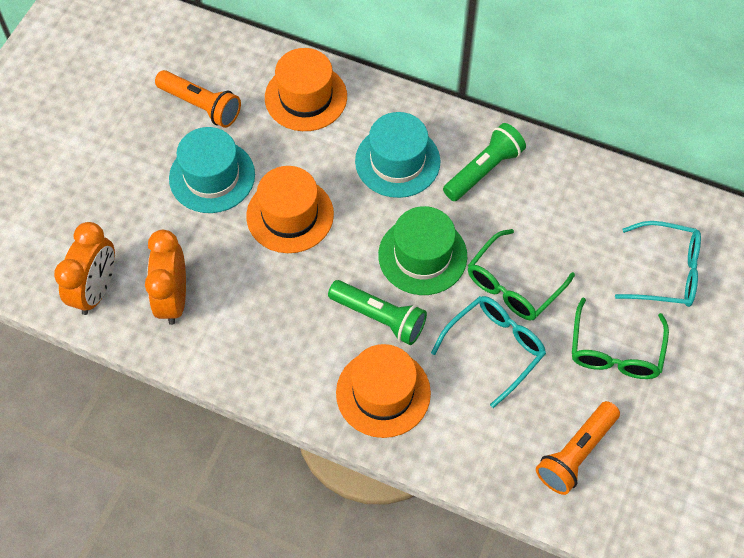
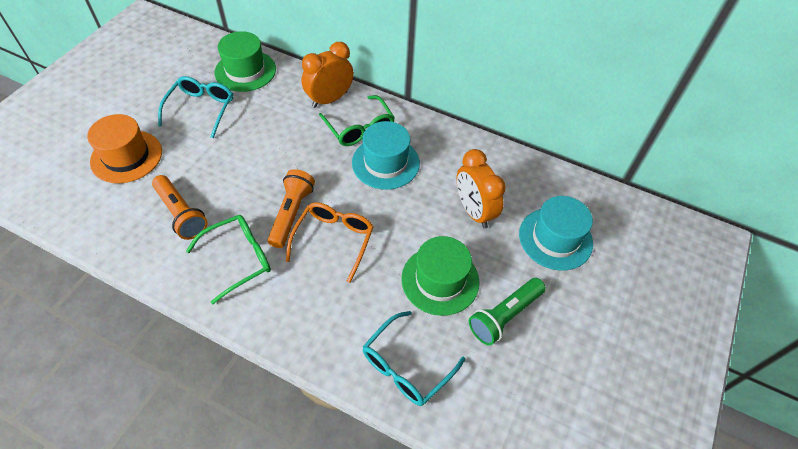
green flashlight: [328,280,427,345] [443,123,526,201] = 2 -> [469,278,546,345] = 1
green hat: [378,206,467,295] = 1 -> [214,31,276,92] [401,236,479,316] = 2
orange glasses: none = 0 -> [286,202,374,283] = 1
orange hat: [246,166,334,253] [265,48,347,131] [336,344,431,438] = 3 -> [87,114,162,183] = 1

